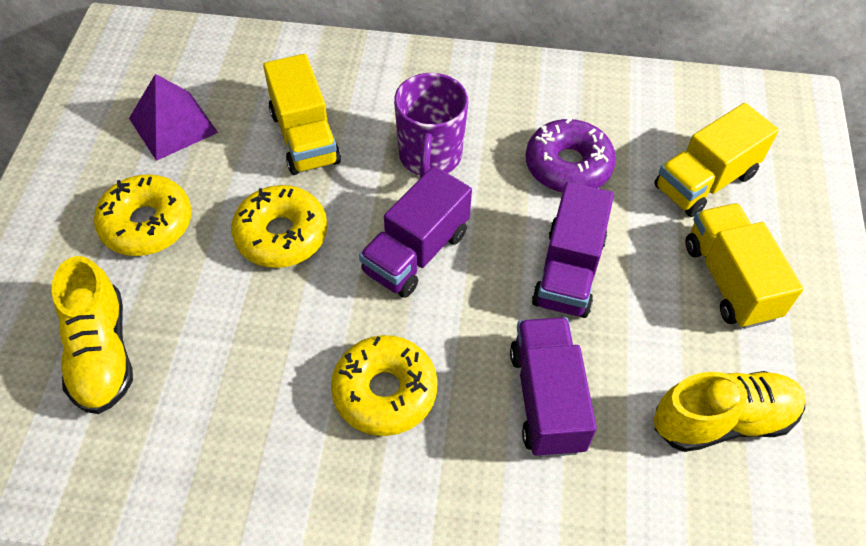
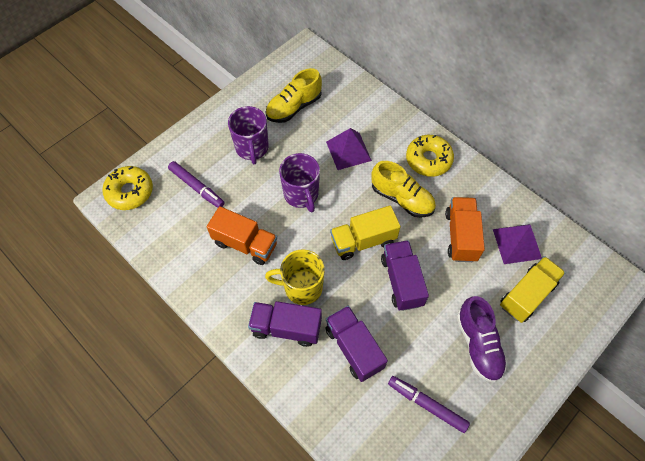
orange truck: none = 0 -> [207,206,277,265] [445,197,485,262] = 2
purple donut: [526,117,616,193] = 1 -> none = 0
purple marker: none = 0 -> [168,161,225,208] [388,376,470,433] = 2
purple mug: [394,73,468,178] = 1 -> [228,106,269,164] [279,153,320,212] = 2
purple pyramid: [129,74,218,161] = 1 -> [326,128,372,170] [493,224,542,264] = 2
purple shoe: none = 0 -> [457,296,508,383] = 1
yellow donut: [94,174,192,256] [231,185,327,268] [331,335,438,436] = 3 -> [102,166,153,210] [406,135,454,177] = 2
yellow mug: none = 0 -> [265,249,325,305] = 1
yellow truck: [263,54,341,175] [654,103,779,217] [685,203,803,329] = 3 -> [330,205,401,260] [500,256,565,323] = 2

